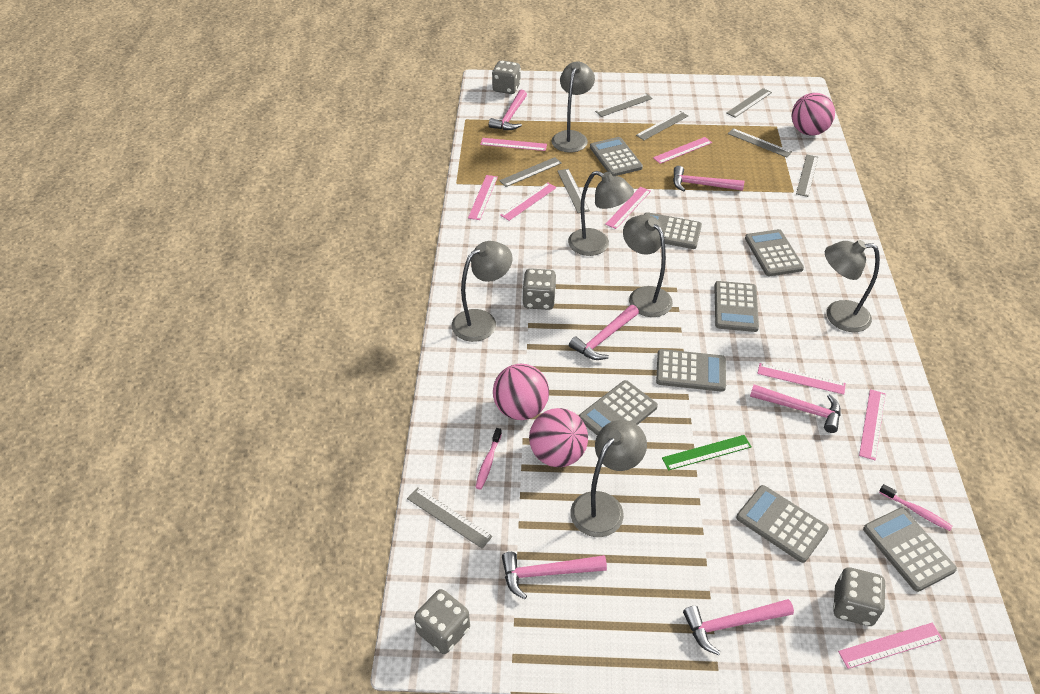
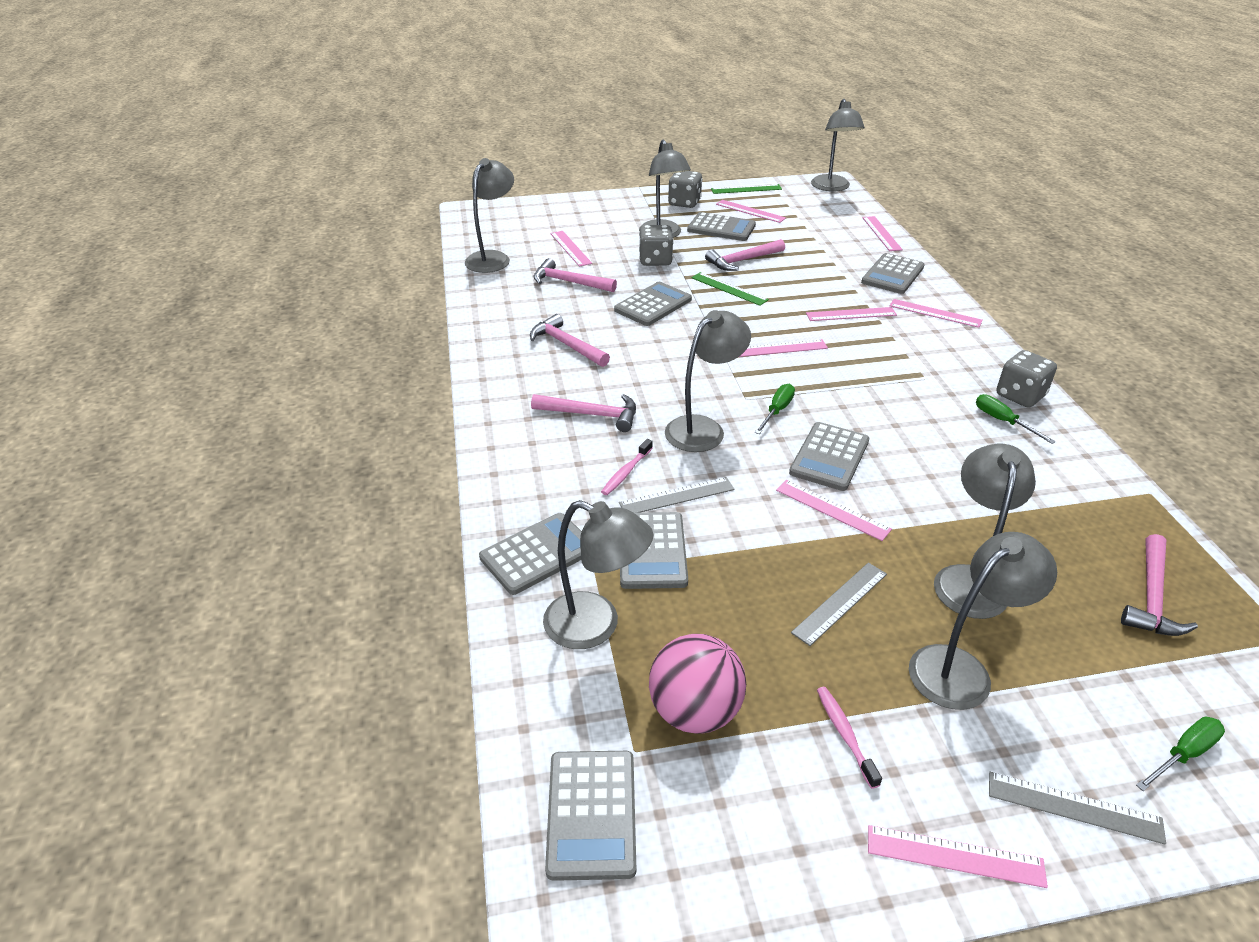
green ruler: [662,435,752,471] = 1 -> [691,272,769,306] [711,184,782,194] = 2
green screwdriver: none = 0 -> [755,384,795,434] [976,394,1056,444] [1136,717,1225,791] = 3
grey calculator: [579,380,658,435] [590,137,643,176] [644,212,702,249] [656,349,726,392] [714,281,759,332] [736,485,829,563] [745,229,804,276] [863,508,957,592] = 8 -> [479,513,582,595] [545,751,636,881] [614,282,692,326] [620,512,688,589] [687,212,756,241] [789,422,869,491] [861,253,925,294] = 7
grey dice: [414,589,470,654] [492,60,521,94] [522,268,557,310] [833,567,886,626] = 4 -> [639,225,674,266] [668,171,702,208] [996,350,1057,408] = 3
grey lamp: [452,241,513,342] [551,62,595,153] [568,171,634,256] [571,420,647,537] [623,215,673,317] [825,240,880,332] = 6 -> [465,158,514,273] [543,500,653,649] [639,139,691,238] [665,310,751,452] [811,99,865,192] [909,532,1057,710] [934,443,1036,619] = 7
grey ruler: [407,487,493,549] [499,157,562,187] [557,169,590,213] [595,93,653,117] [636,111,688,140] [727,88,772,117] [728,128,792,157] [796,155,818,197] = 8 -> [619,477,735,513] [791,562,887,646] [989,772,1166,845] = 3
pink ball: [493,364,549,420] [529,408,588,467] [792,93,835,136] = 3 -> [649,634,746,734] = 1
pink hammer: [489,90,527,130] [502,552,607,599] [569,305,639,360] [673,166,744,192] [683,599,794,655] [750,384,841,433] = 6 -> [530,314,610,367] [531,394,636,432] [534,258,617,292] [705,239,785,271] [1121,534,1198,636] = 5

